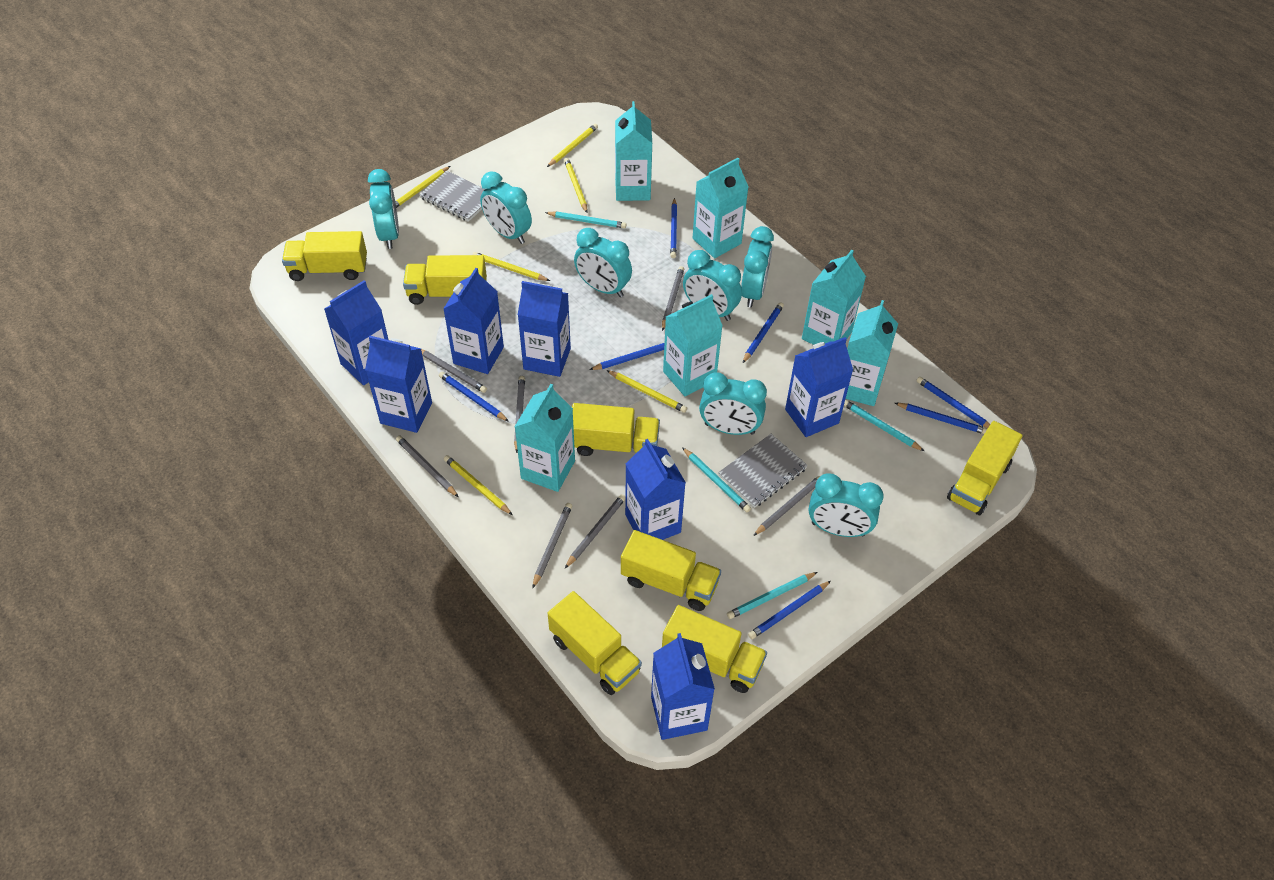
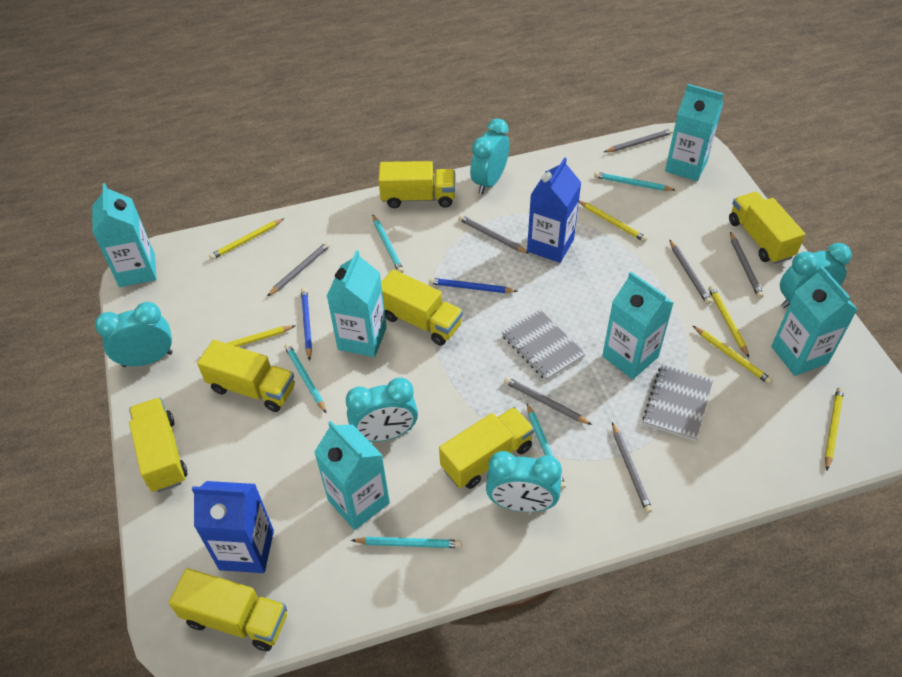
blue carton: [324,280,389,385] [365,336,432,433] [443,268,504,374] [518,281,571,377] [625,439,686,540] [651,633,715,740] [785,337,853,437] = 7 -> [192,481,274,573] [527,157,581,263] = 2
blue pencil: [439,371,509,422] [589,343,665,370] [670,198,677,258] [743,302,784,363] [748,581,831,639] [895,403,988,434] [916,377,990,428] = 7 -> [301,288,312,361] [429,278,518,293] = 2
turquoise clock: [368,169,399,249] [480,171,532,244] [574,228,632,297] [683,250,742,321] [699,372,767,435] [741,226,774,307] [808,473,883,537] = 7 -> [95,302,173,367] [346,378,418,442] [470,118,509,194] [486,451,562,512] [780,243,852,308] = 5
turquoise pencil: [545,211,627,228] [682,447,751,513] [727,572,818,619] [844,400,924,451] = 4 -> [284,343,327,414] [351,537,462,548] [373,215,404,273] [527,403,566,489] [594,172,675,191] = 5

